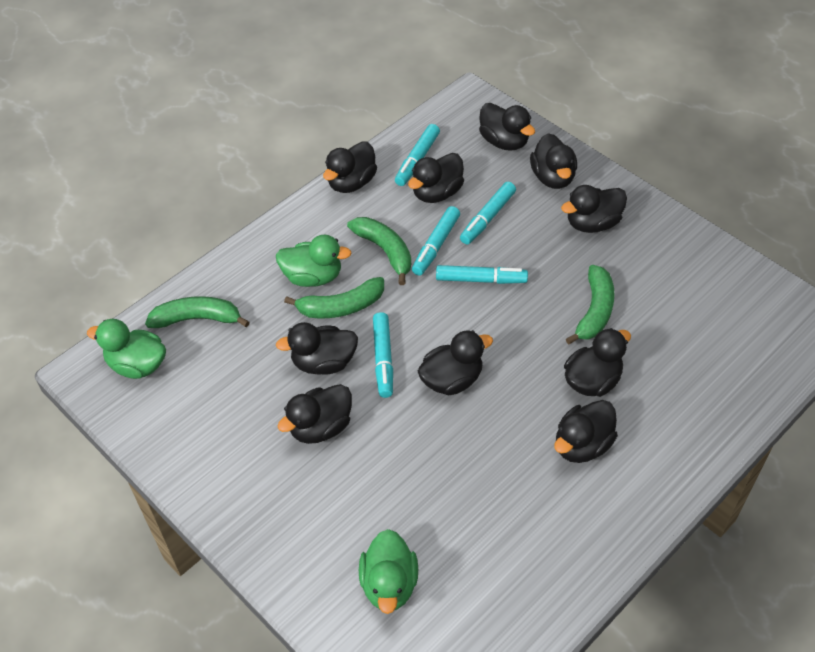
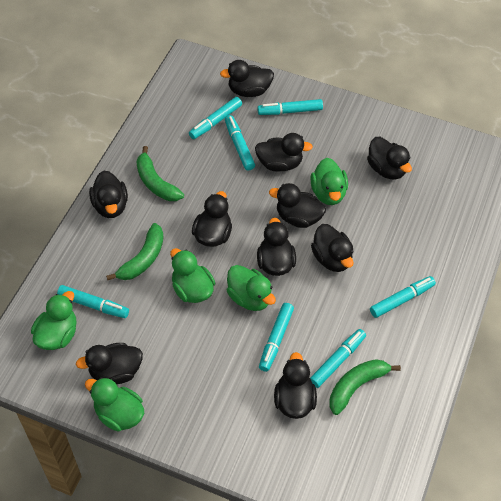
green banana: [145,296,250,328] [284,277,384,318] [347,217,411,285] [566,265,615,344] = 4 -> [106,223,164,280] [136,146,184,201] [329,359,401,415] = 3
green duck: [87,319,166,379] [276,235,352,287] [359,529,418,614] = 3 -> [31,291,77,350] [85,377,144,431] [170,248,215,303] [227,265,276,311] [310,158,348,205] = 5
turquoise marker: [373,312,393,398] [395,124,440,186] [412,206,460,276] [436,265,528,284] [460,182,516,244] = 5 -> [57,285,129,318] [189,97,242,139] [225,115,255,170] [257,99,323,115] [259,303,294,372] [310,329,366,388] [370,276,436,318] = 7

